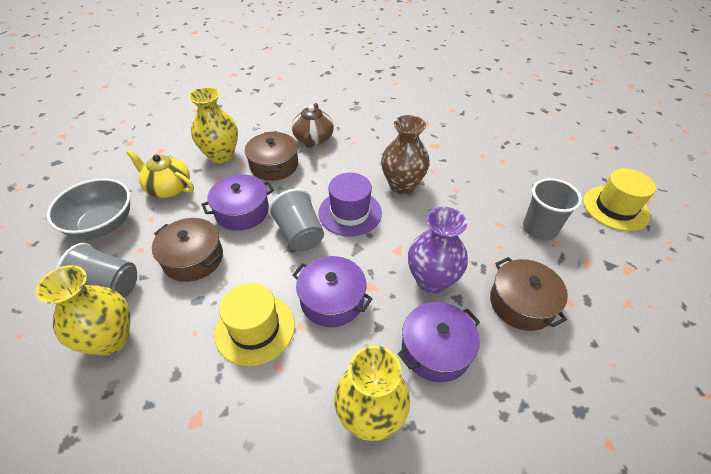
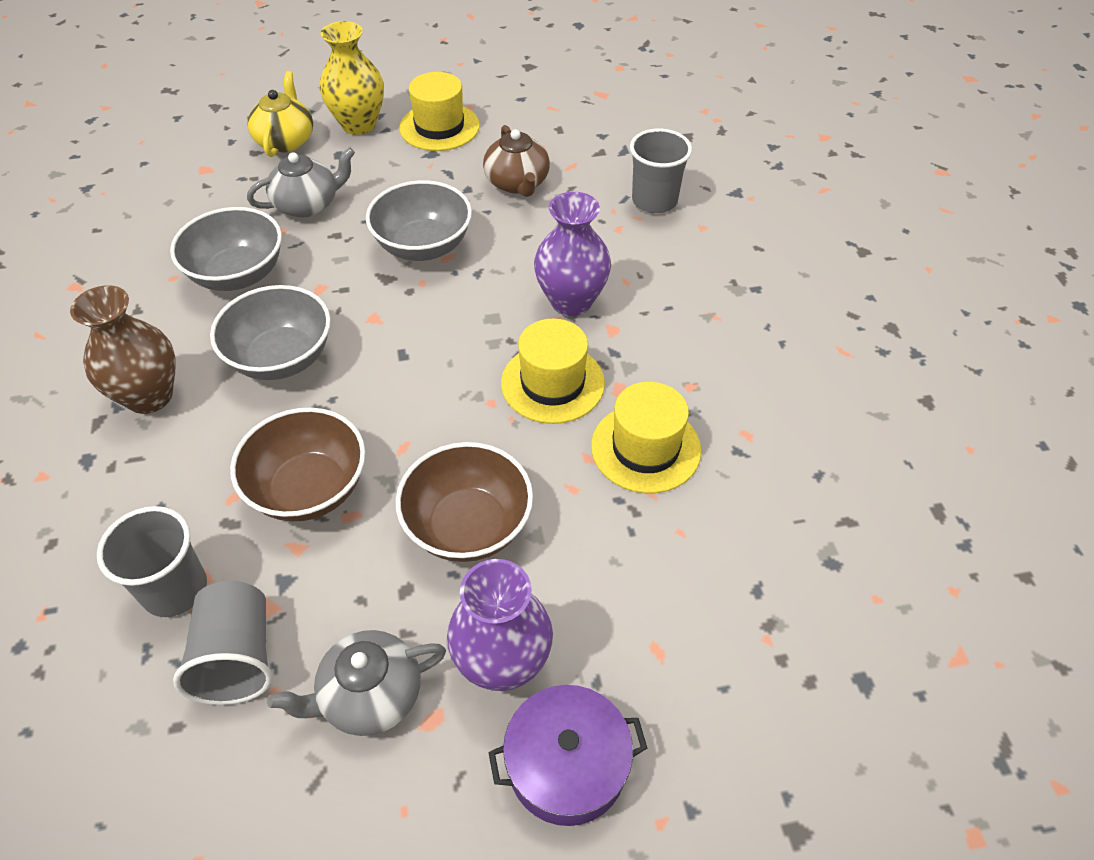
brown bowl: none = 0 -> [230,408,365,521] [396,442,533,562] = 2
brown pot: [152,218,223,282] [245,131,298,181] [490,257,568,331] = 3 -> none = 0
grey bowl: [47,178,130,239] = 1 -> [170,207,282,291] [210,285,331,380] [366,180,472,261] = 3
grey teapot: none = 0 -> [247,147,355,217] [267,630,446,736] = 2
purple hat: [319,173,382,237] = 1 -> none = 0
purple pot: [201,175,274,231] [293,256,373,327] [398,302,480,382] = 3 -> [488,685,647,826] = 1
purple vase: [408,207,468,294] = 1 -> [447,559,553,691] [534,192,611,316] = 2
yellow hat: [214,283,295,366] [583,168,656,231] = 2 -> [399,72,480,151] [501,319,605,424] [591,382,701,493] = 3
yellow vase: [36,265,130,355] [189,87,238,164] [334,346,410,441] = 3 -> [320,21,384,135] = 1

